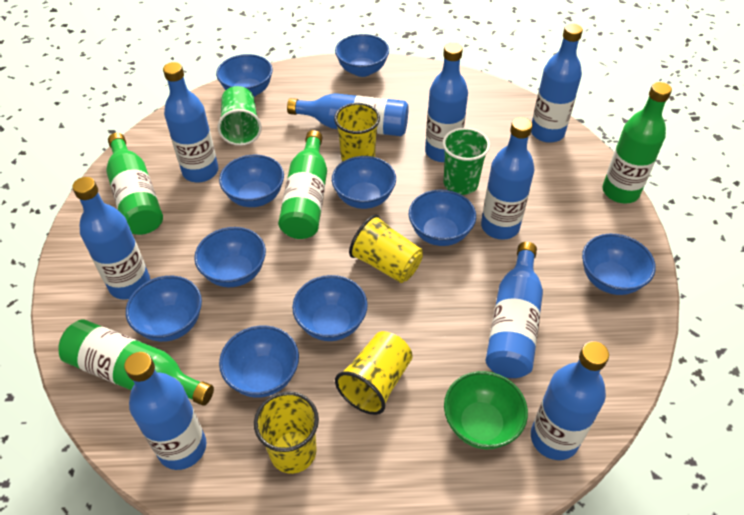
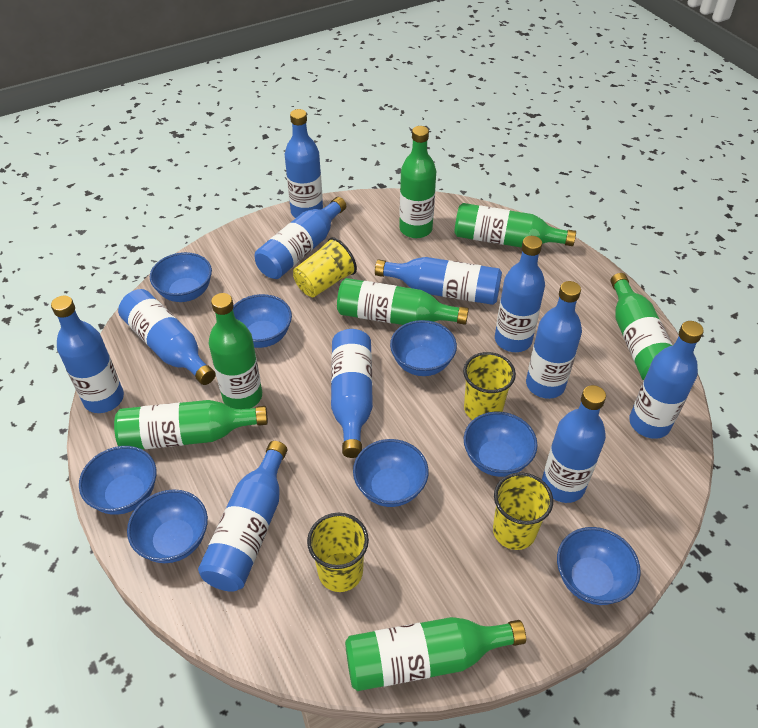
blue bottle: [72,177,150,300] [124,352,206,470] [163,62,218,182] [287,93,409,136] [425,43,468,162] [481,117,534,240] [485,242,543,378] [531,24,583,143] [531,341,609,460] = 9 -> [51,295,124,413] [118,289,216,385] [198,441,287,592] [255,197,346,279] [284,109,323,218] [331,329,373,458] [375,257,502,305] [495,236,545,352] [526,281,582,399] [542,385,606,503] [629,321,704,439] = 11
blue bowl: [126,276,202,342] [194,227,266,287] [216,54,273,97] [219,155,284,207] [219,325,299,398] [292,275,368,341] [332,156,396,209] [335,34,389,77] [409,189,476,246] [582,234,656,295] = 10 -> [79,446,156,515] [127,489,208,563] [150,252,212,302] [233,294,292,348] [353,439,429,507] [390,320,457,376] [464,412,538,477] [557,527,641,605] = 8
green bottle: [58,319,214,406] [106,133,163,235] [278,130,327,239] [602,82,672,203] = 4 -> [114,400,268,449] [209,293,262,409] [337,278,469,325] [345,617,526,691] [399,126,436,238] [454,203,576,248] [610,273,673,381] = 7
green bowl: [444,371,528,449] = 1 -> none = 0
green cup: [218,86,262,146] [443,128,490,195] = 2 -> none = 0

